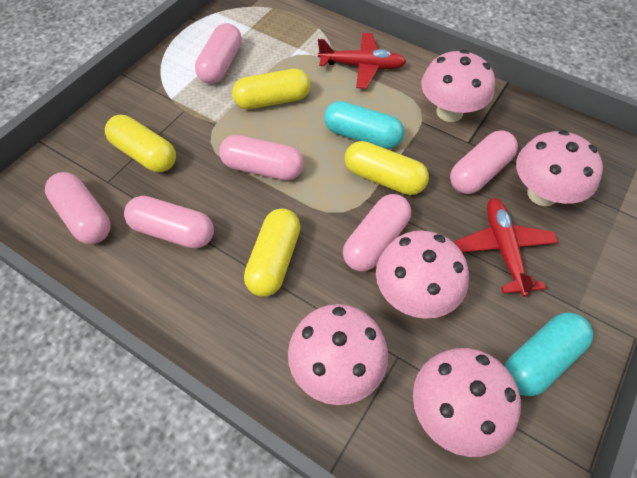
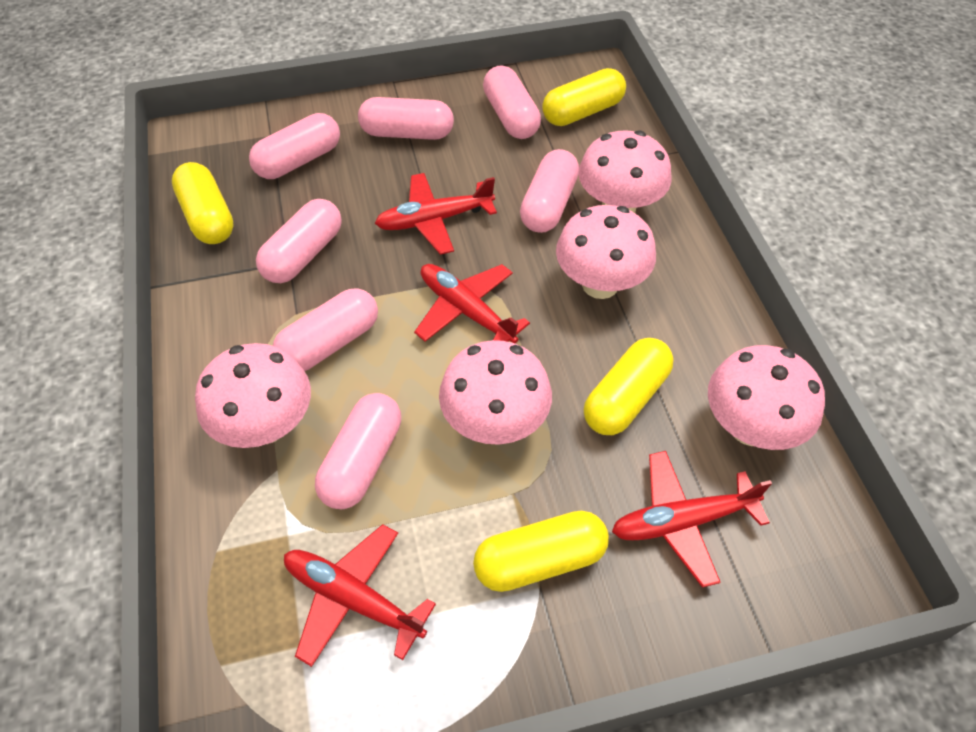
pink capsule: [45,172,111,244] [124,196,214,249] [195,23,242,84] [219,135,304,180] [343,194,411,271] [450,130,518,194] = 6 -> [249,113,340,179] [256,199,342,283] [273,288,378,371] [315,393,401,509] [358,97,454,140] [483,65,541,139] [520,149,579,233] = 7
red plane: [318,33,406,89] [455,198,559,297] = 2 -> [284,524,436,667] [375,173,497,255] [414,264,530,343] [612,451,772,588] = 4
turquoise capsule: [324,101,404,149] [505,312,593,396] = 2 -> none = 0

